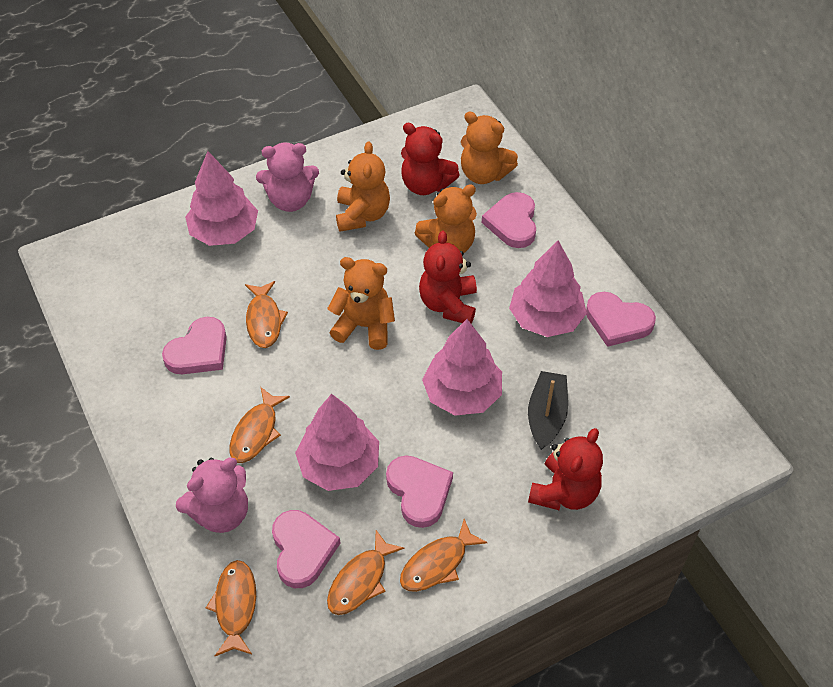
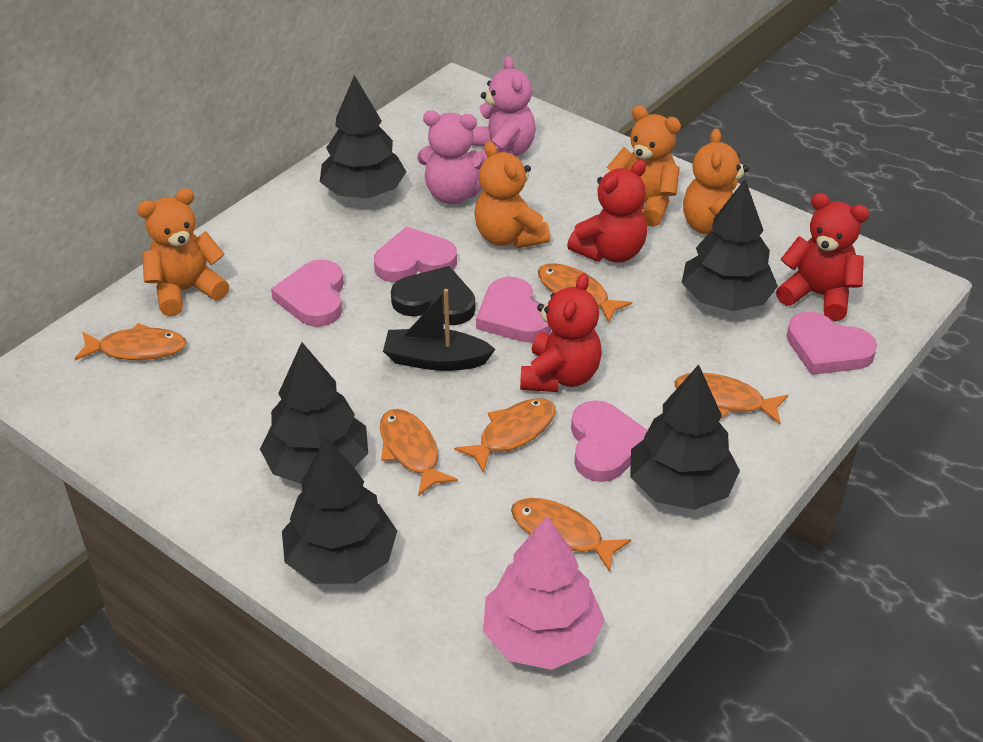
black heart: none = 0 -> [391,266,475,325] = 1
black tree: none = 0 -> [260,342,368,484] [282,437,397,584] [320,75,406,199] [630,364,740,510] [682,179,778,311] = 5
orange fish: [206,560,256,656] [229,387,290,463] [245,281,288,348] [327,530,404,615] [400,519,487,592] = 5 -> [75,323,186,360] [380,409,458,496] [454,398,555,473] [511,498,631,572] [538,263,632,323] [674,373,788,424] = 6
pink tree: [185,151,258,246] [295,394,379,491] [422,319,502,416] [509,240,587,337] = 4 -> [483,516,605,670] = 1

